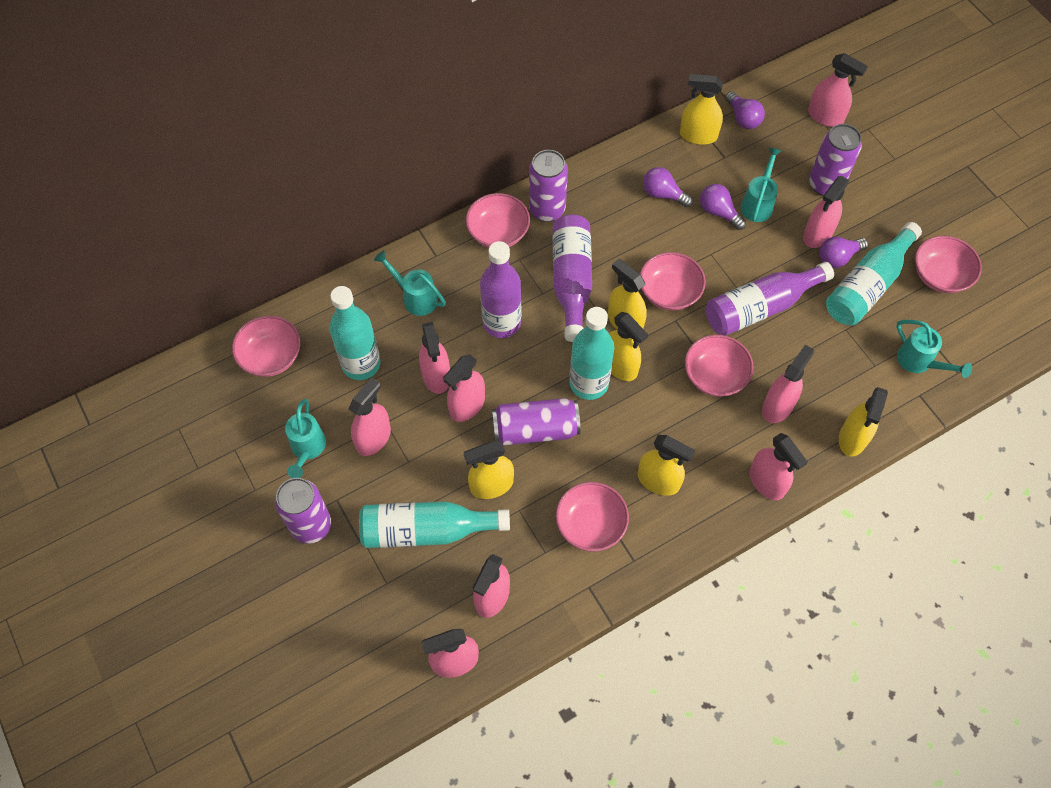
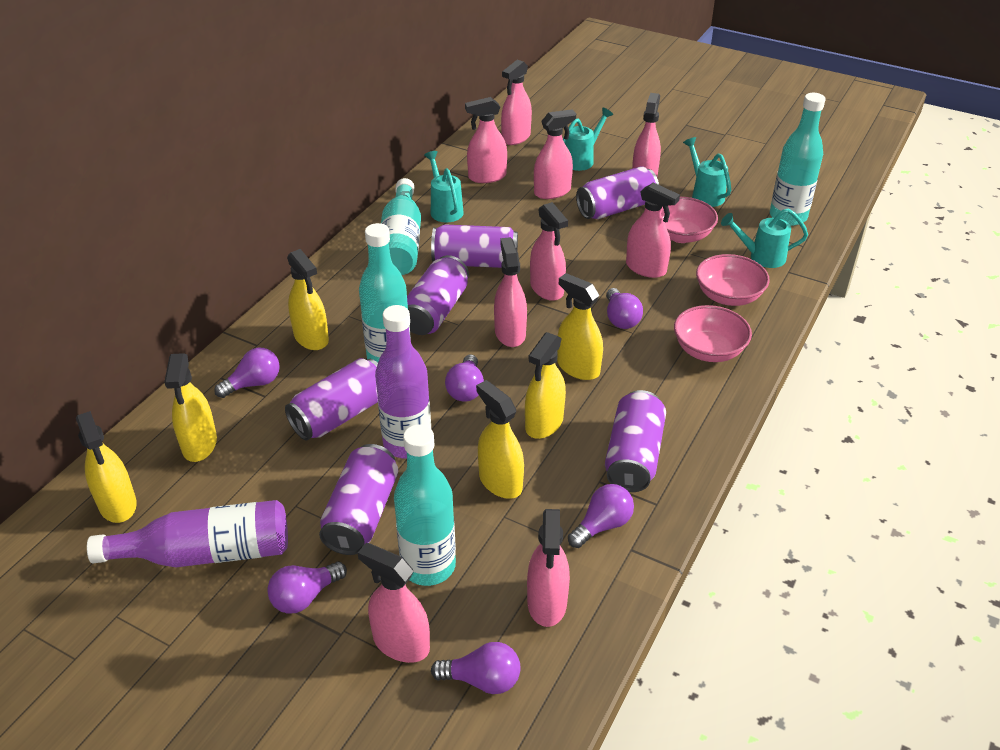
pink bowl: [232,315,300,377] [466,193,530,248] [556,482,629,552] [640,252,706,311] [685,335,754,397] [915,236,982,293] = 6 -> [661,197,718,243] [674,305,752,362] [696,254,770,306] = 3
purple bottle: [480,241,521,338] [552,214,592,342] [706,262,834,336] = 3 -> [87,500,288,567] [375,305,431,458] = 2
purple can: [275,478,331,544] [492,398,580,445] [529,150,568,222] [809,124,862,196] = 4 -> [285,358,378,441] [319,444,398,555] [407,255,469,335] [431,225,518,268] [576,166,659,219] [605,390,666,492] = 6
purple light bulb: [643,167,693,207] [700,184,746,230] [725,91,765,129] [819,237,868,268] = 4 -> [214,348,280,398] [267,562,347,614] [431,642,521,694] [445,354,484,402] [568,484,634,548] [606,288,643,329] = 6

